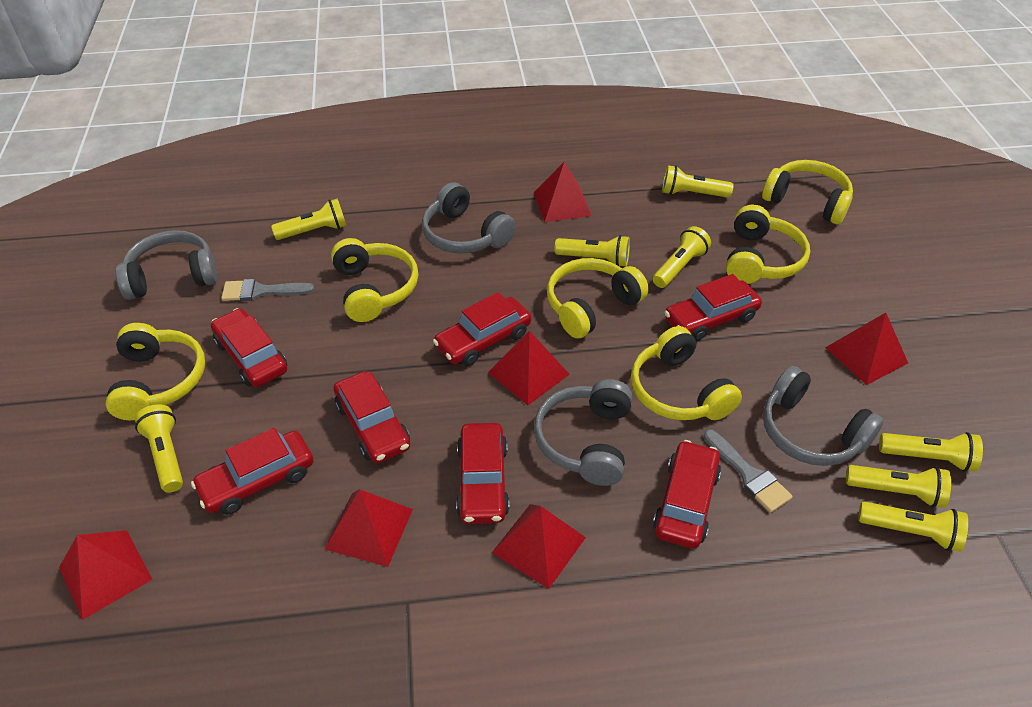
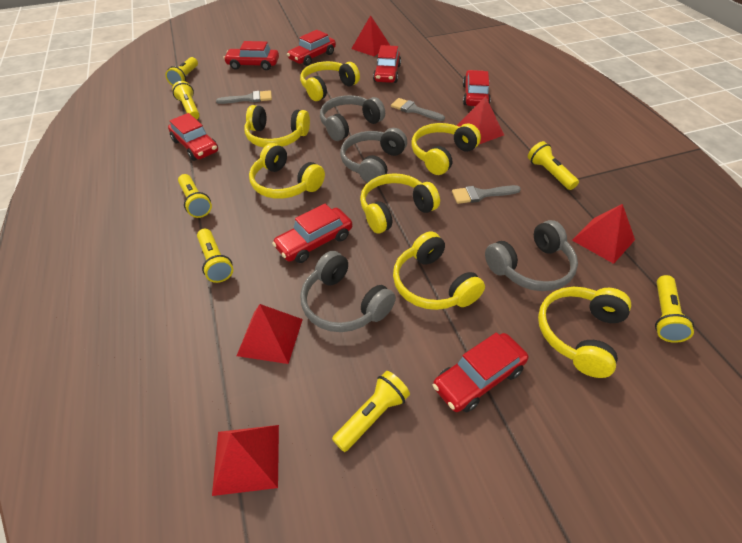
grey brush: [221,279,315,301] [704,429,793,513] = 2 -> [216,90,272,104] [391,98,445,121] [452,185,521,204] = 3
red pyramid: [59,530,153,620] [325,489,413,567] [488,331,570,405] [492,504,586,589] [534,161,592,222] [825,313,908,385] = 6 -> [212,425,279,496] [237,304,303,364] [351,15,391,56] [456,96,504,144] [572,204,635,264] = 5
yellow flashlight: [135,404,183,492] [271,199,347,240] [555,235,630,266] [653,226,711,288] [662,165,733,198] [846,465,951,508] [858,501,968,552] [879,432,983,472] = 8 -> [165,57,198,86] [172,81,200,120] [178,174,212,218] [197,229,233,283] [332,371,410,452] [528,141,579,190] [655,275,694,343] = 7
yellow headphones: [106,323,205,420] [331,238,418,322] [547,258,649,338] [631,326,742,420] [726,205,810,284] [762,160,853,224] = 6 -> [244,105,310,148] [249,143,325,199] [300,61,360,101] [360,173,440,233] [393,231,485,310] [412,123,481,175] [538,287,631,378] = 7

